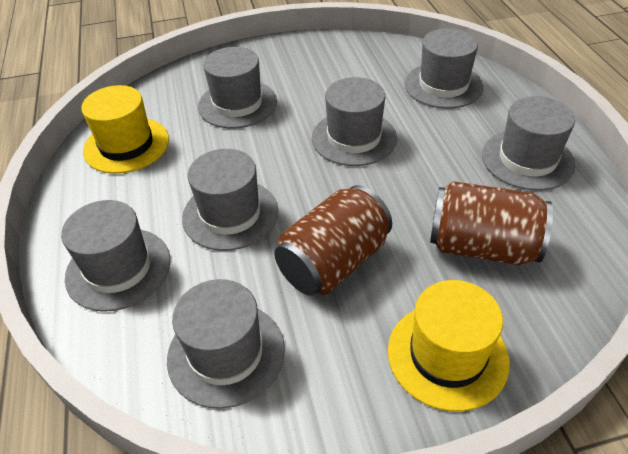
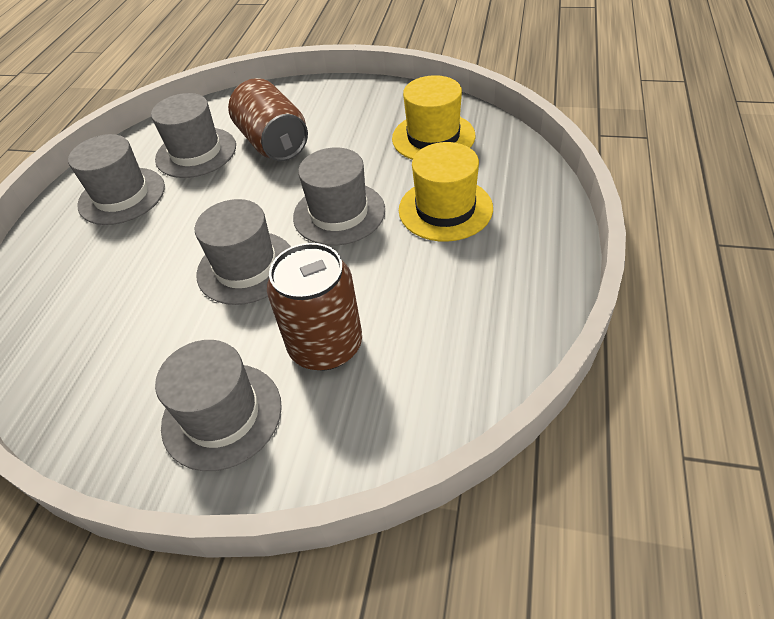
grey hat: [61,200,170,312] [167,279,285,409] [182,149,278,251] [198,47,277,128] [312,77,397,166] [405,28,484,109] [482,96,576,191] = 7 -> [68,134,165,225] [151,93,236,178] [155,340,282,471] [195,199,291,305] [293,147,385,246] = 5

